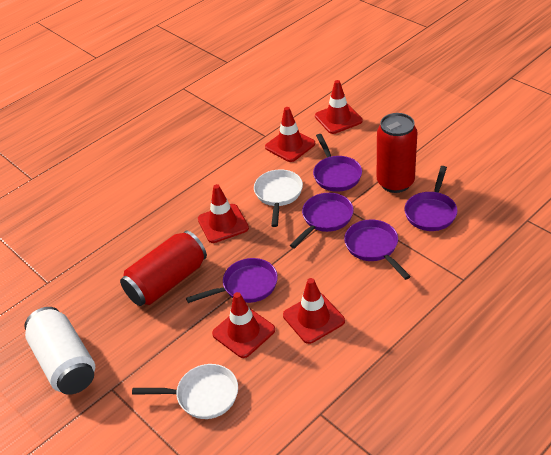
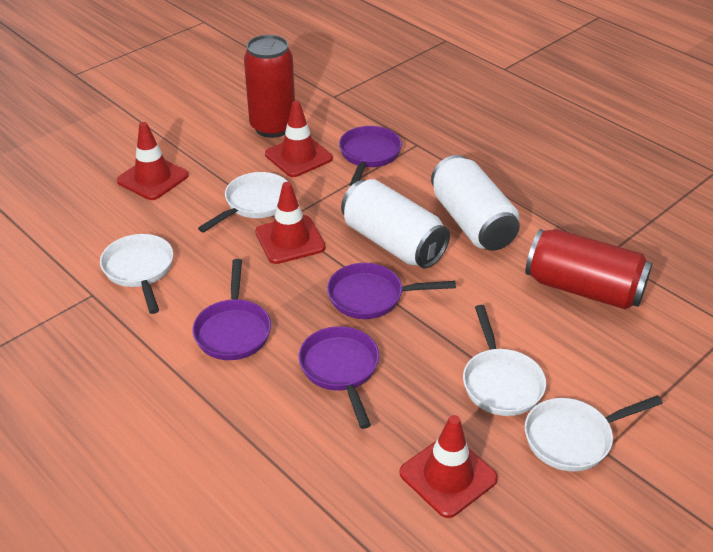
purple pan: [186,258,278,303] [290,193,354,248] [313,134,362,192] [344,219,411,280] [404,166,457,231] = 5 -> [192,259,271,360] [298,326,379,429] [327,263,456,319] [339,126,402,186] = 4
red traffic cone: [198,184,249,243] [212,292,275,358] [265,107,315,162] [283,278,345,344] [315,80,362,134] = 5 -> [117,122,189,200] [255,182,326,264] [265,101,333,177] [400,415,498,518] = 4
white can: [24,307,95,395] = 1 -> [341,179,450,269] [431,155,520,251] = 2
white pan: [132,364,238,419] [254,169,303,227] = 2 -> [100,234,173,314] [198,172,288,232] [463,305,546,416] [525,395,663,471] = 4

